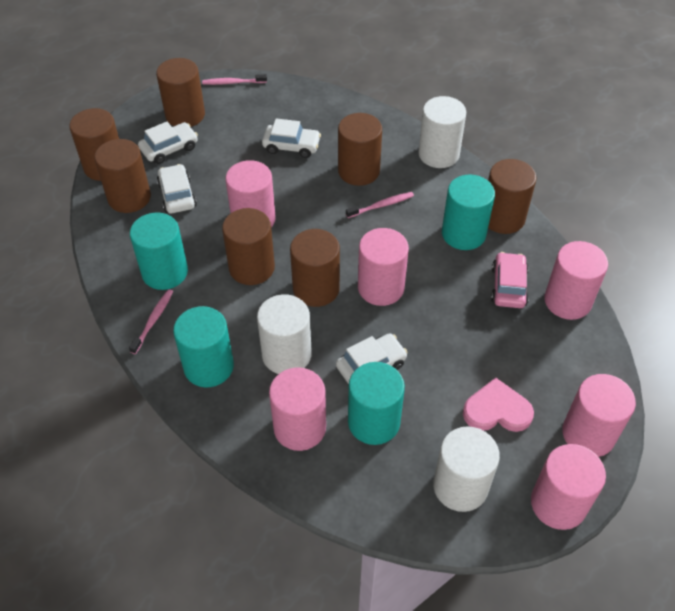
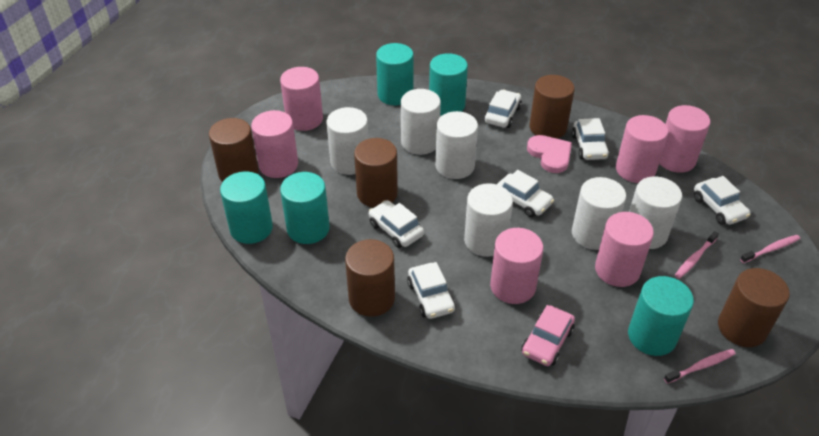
brown cylinder: [69,108,119,181] [94,139,151,213] [156,58,205,127] [222,208,275,285] [290,229,340,307] [338,113,382,186] [488,159,536,234] = 7 -> [209,118,258,182] [345,239,395,317] [354,138,398,207] [530,75,575,139] [718,268,790,347] = 5
turquoise cylinder: [130,212,188,290] [173,306,234,387] [348,362,405,445] [442,175,495,250] = 4 -> [220,172,273,244] [280,172,330,244] [376,43,414,105] [429,53,468,116] [628,276,694,356] = 5
white car: [138,122,198,164] [157,164,197,213] [262,118,321,158] [336,333,408,384] = 4 -> [369,200,424,248] [407,262,455,319] [484,89,522,128] [497,170,554,217] [572,118,609,160] [694,176,750,225] = 6
white cylinder: [257,294,312,374] [418,96,466,168] [433,426,500,512] = 3 -> [327,107,369,175] [401,89,441,155] [435,111,478,179] [464,183,513,257] [572,177,626,250] [629,176,682,249] = 6

